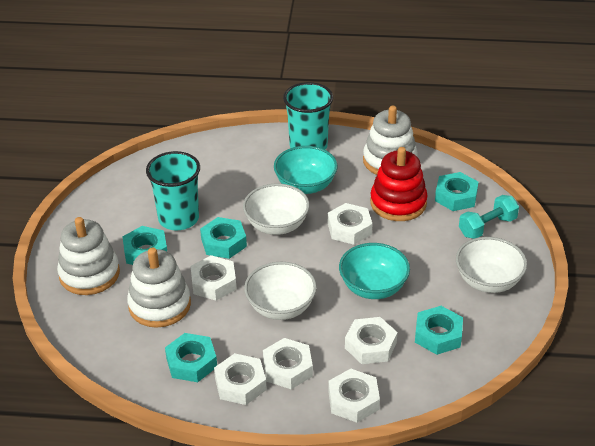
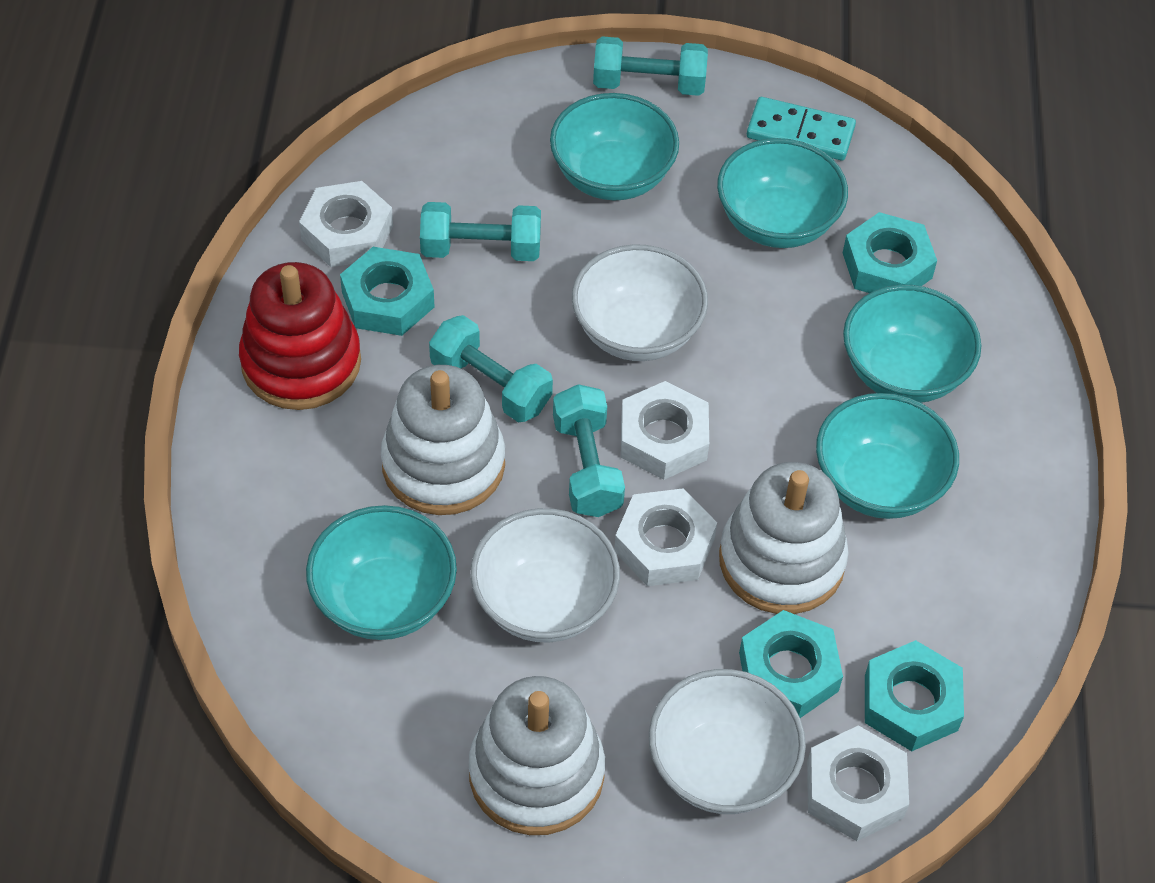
turquoise bowl: [274,146,338,194] [339,243,410,299] = 2 -> [306,505,457,640] [550,93,679,200] [717,138,848,248] [816,393,959,519] [843,285,981,403] = 5
turquoise cup: [146,151,200,230] [283,82,333,150] = 2 -> none = 0
turquoise domino: none = 0 -> [747,97,856,161] = 1
turquoise dumbbell: [459,195,519,239] = 1 -> [420,202,541,261] [429,315,553,422] [553,384,625,517] [593,36,708,96] = 4
turquoise nut: [123,226,167,265] [165,333,217,382] [200,217,247,259] [415,306,463,355] [435,172,478,211] = 5 -> [340,247,434,336] [739,610,843,718] [843,212,937,293] [865,640,964,751] = 4
white nut: [191,255,236,301] [214,353,267,405] [263,338,313,389] [328,203,372,245] [328,369,380,423] [345,317,397,364] = 6 -> [299,181,393,267] [614,488,717,586] [621,381,709,480] [807,725,909,841] = 4

